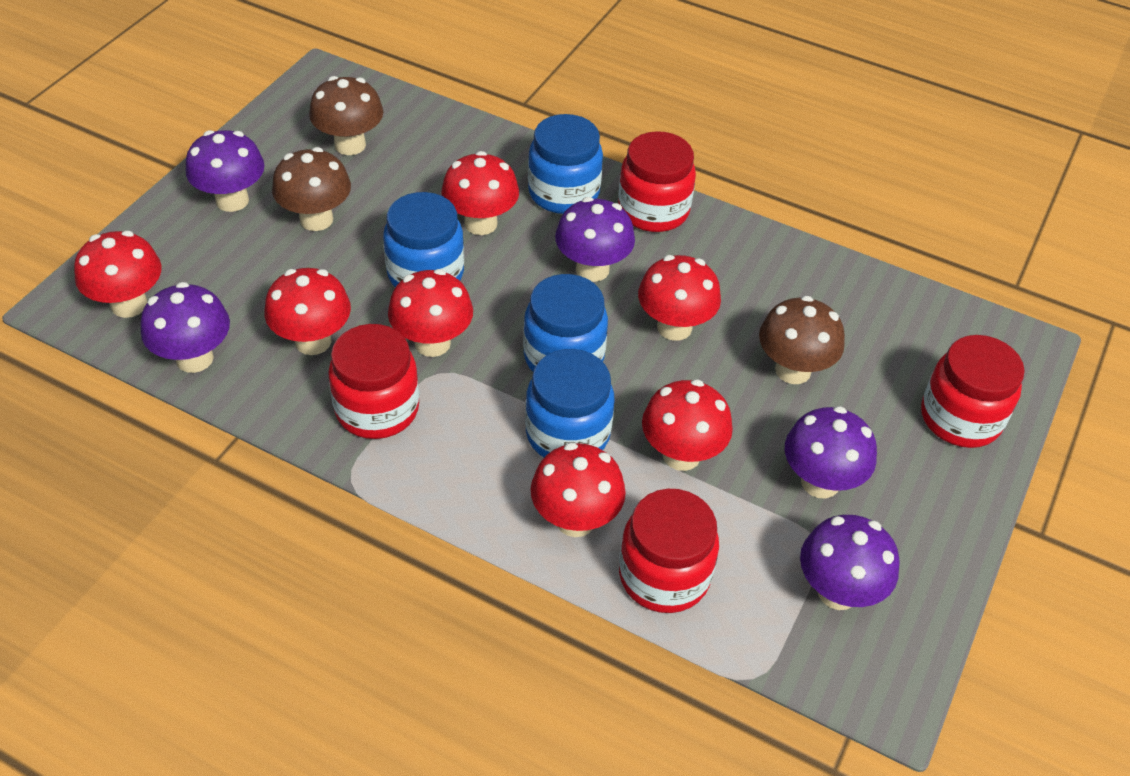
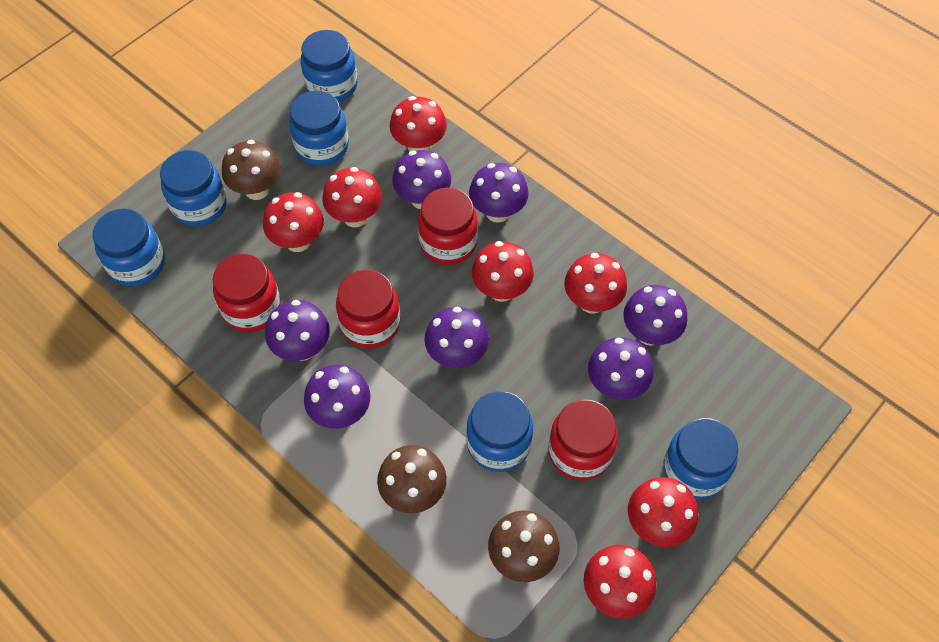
blue jar: [383,192,464,287] [523,274,608,372] [525,349,615,457] [528,114,603,214] = 4 -> [93,209,165,286] [160,150,227,227] [289,91,349,166] [300,30,358,102] [466,391,533,472] [664,418,738,499] = 6
purple mushroom: [141,282,230,373] [186,130,265,212] [555,197,635,282] [785,406,877,499] [800,515,900,610] = 5 -> [265,300,330,361] [304,365,370,429] [392,150,451,209] [425,307,489,368] [469,163,529,223] [588,337,654,400] [623,285,688,346] = 7

